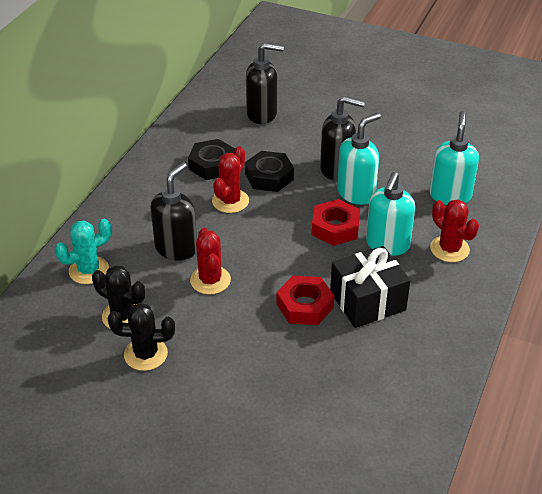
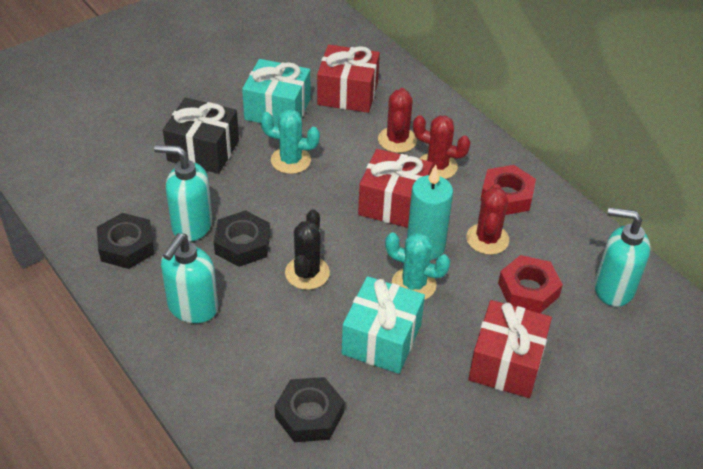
black cactus: [92,265,145,328] [108,303,175,371] = 2 -> [285,209,330,290] = 1
black nut: [188,139,235,180] [245,151,294,192] = 2 -> [97,213,154,269] [214,210,270,267] [275,377,345,442] = 3
black soap dispenser: [150,162,197,261] [246,43,284,124] [320,96,365,180] = 3 -> none = 0
red gift: none = 0 -> [317,45,380,113] [358,149,433,228] [468,300,552,398] = 3
turquoise cactus: [55,219,112,284] = 1 -> [260,109,320,174] [385,233,450,300] = 2
turquoise candle: none = 0 -> [407,165,453,260] = 1
turquoise gift: none = 0 -> [242,59,310,126] [342,276,425,374] = 2

